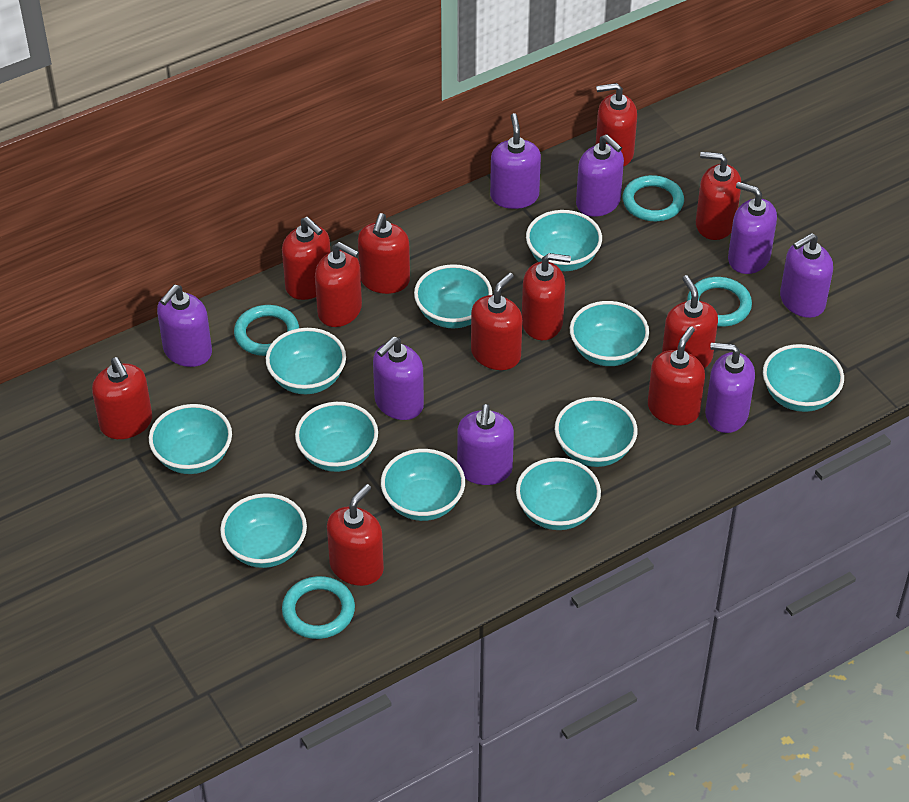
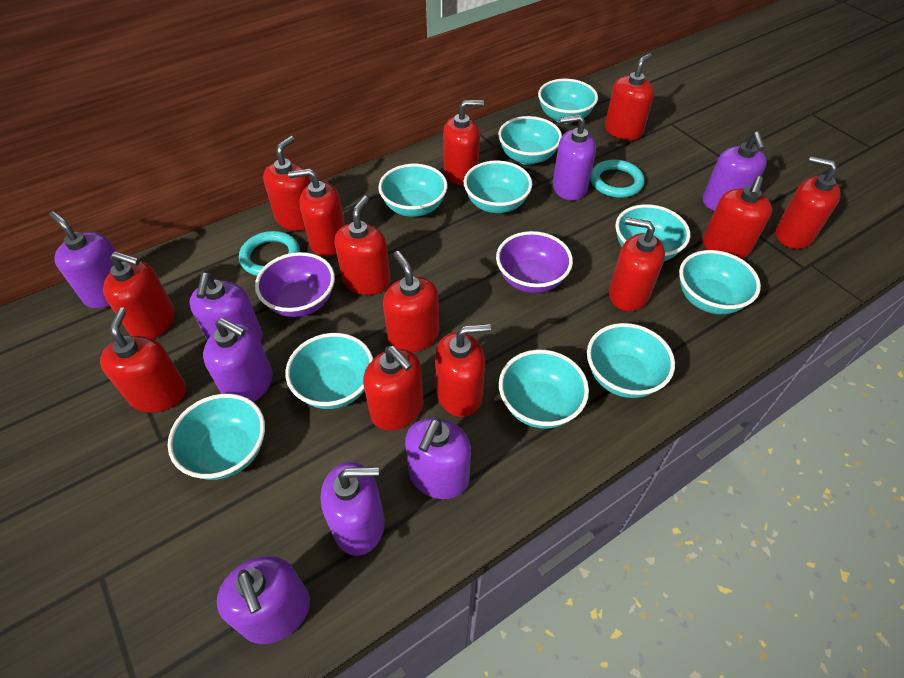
purple bowl: none = 0 -> [255,252,335,317] [496,231,573,293] = 2
red soap dispenser: [92,357,152,439] [282,217,330,300] [315,242,362,327] [327,484,384,586] [358,213,410,294] [471,273,522,370] [522,253,571,340] [596,83,637,167] [648,326,705,425] [662,275,718,369] [696,152,741,240] = 11 -> [100,307,186,412] [103,251,175,339] [263,136,310,231] [288,168,345,257] [335,196,391,295] [363,346,424,430] [383,251,439,352] [435,324,491,417] [443,100,484,186] [605,53,654,140] [609,217,665,311] [703,176,772,259] [775,156,841,249] = 13
turquoise bowl: [149,404,232,474] [220,493,307,568] [266,328,346,394] [295,402,378,472] [381,449,465,521] [414,264,492,328] [516,458,601,530] [526,210,602,271] [555,397,638,467] [570,301,649,366] [763,344,844,412] = 11 -> [168,394,265,480] [285,333,373,409] [378,164,448,217] [464,160,532,213] [498,116,562,165] [499,350,589,429] [538,79,598,124] [587,323,675,398] [615,204,690,261] [679,250,761,314] = 10
turquoise ring: [234,305,299,356] [282,576,355,639] [623,175,684,221] [687,277,752,327] = 4 -> [239,231,300,276] [590,159,645,198] = 2

